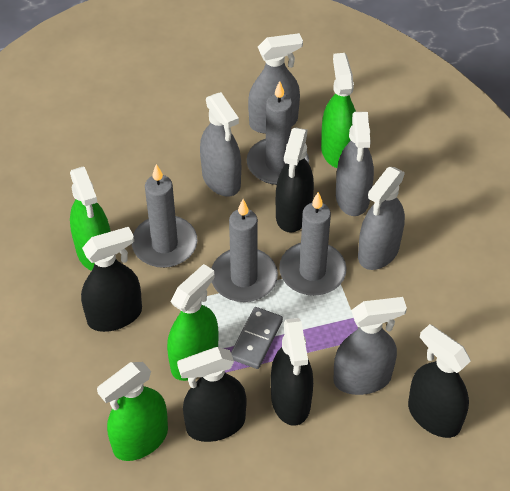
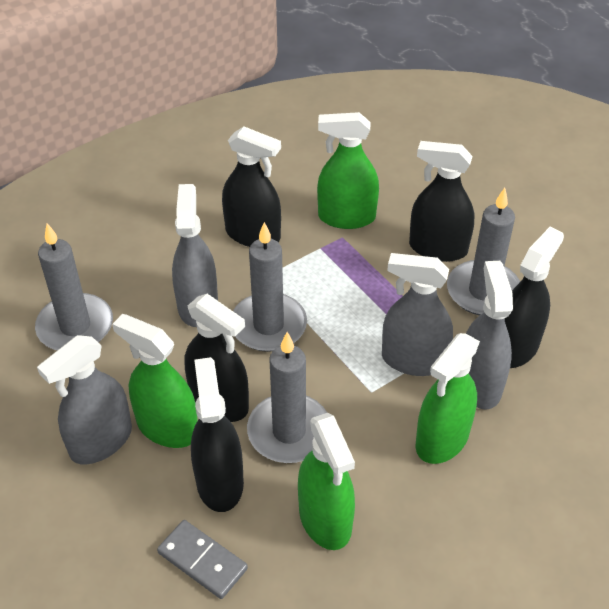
grey spray bottle: [200,92,241,197] [248,33,303,134] [333,297,407,395] [336,112,374,216] [358,167,405,270] = 5 -> [37,335,132,464] [172,184,218,327] [382,253,453,376] [466,261,513,410] = 4

